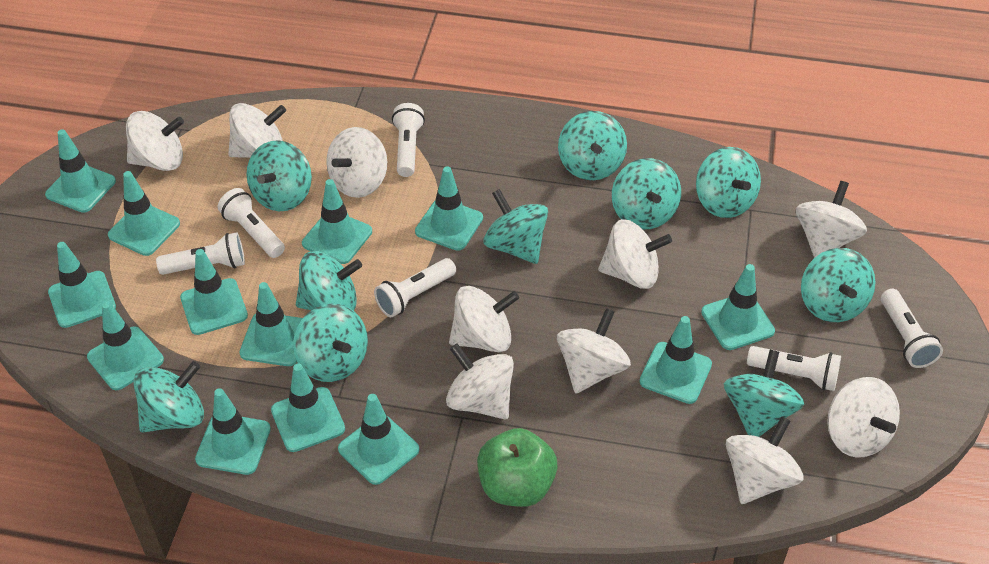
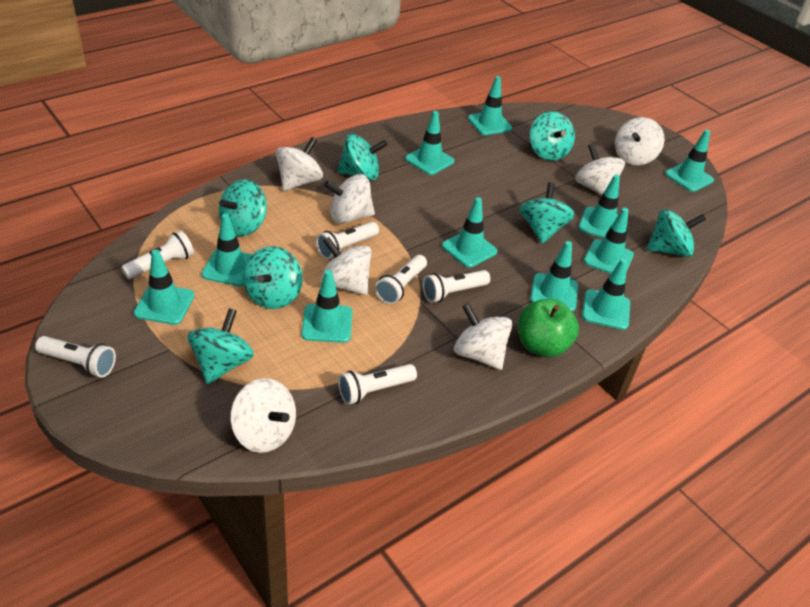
turquoise spinning top: [133,361,204,432] [246,140,312,211] [293,303,368,382] [296,251,362,311] [483,189,548,264] [558,111,627,180] [612,158,681,229] [696,147,761,218] [724,350,804,437] [801,248,876,322] = 10 -> [187,308,254,384] [219,179,267,237] [243,246,303,309] [337,133,387,180] [520,182,575,244] [530,111,575,161] [647,209,706,257] = 7
turquoise traffic cone: [45,129,116,213] [48,242,116,328] [87,301,164,390] [108,171,180,256] [180,249,248,335] [195,388,271,475] [239,282,303,366] [271,363,345,452] [302,179,372,264] [338,394,419,485] [415,166,483,251] [639,316,712,404] [701,264,775,350] = 13 -> [133,249,195,325] [201,214,252,286] [301,270,353,343] [405,111,454,175] [442,197,498,268] [468,76,512,135] [530,241,578,312] [578,174,620,238] [582,258,630,330] [584,208,634,274] [665,130,714,192] = 11
white spinning top: [126,111,184,171] [228,103,286,158] [326,127,387,198] [446,343,514,420] [449,286,519,352] [557,308,631,394] [598,219,672,289] [726,416,803,504] [796,181,867,258] [827,377,900,458] = 10 -> [230,378,296,453] [276,137,323,191] [320,237,372,295] [324,174,375,224] [454,303,512,370] [575,143,625,195] [615,117,665,165] = 7

